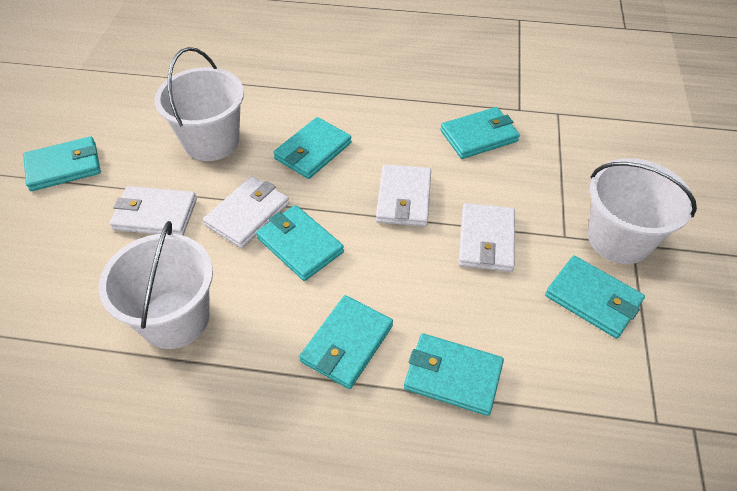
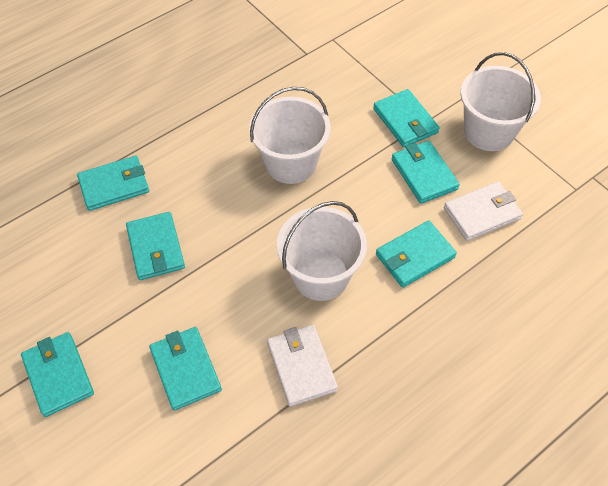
white wallet: [110,186,197,235] [203,176,289,248] [376,164,431,227] [458,203,515,272] = 4 -> [267,325,338,407] [444,181,523,241] = 2

